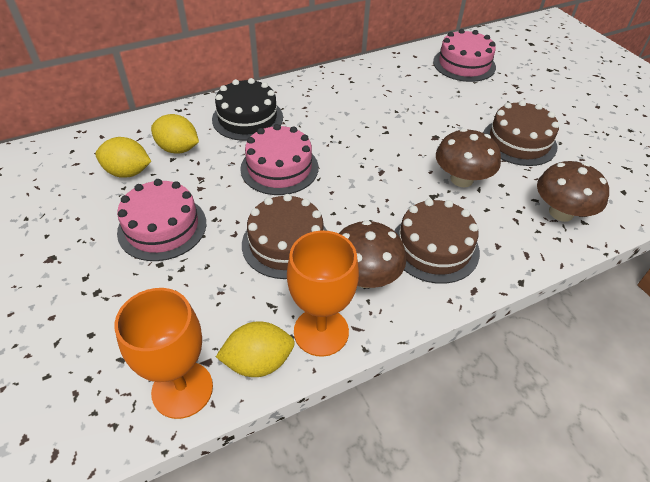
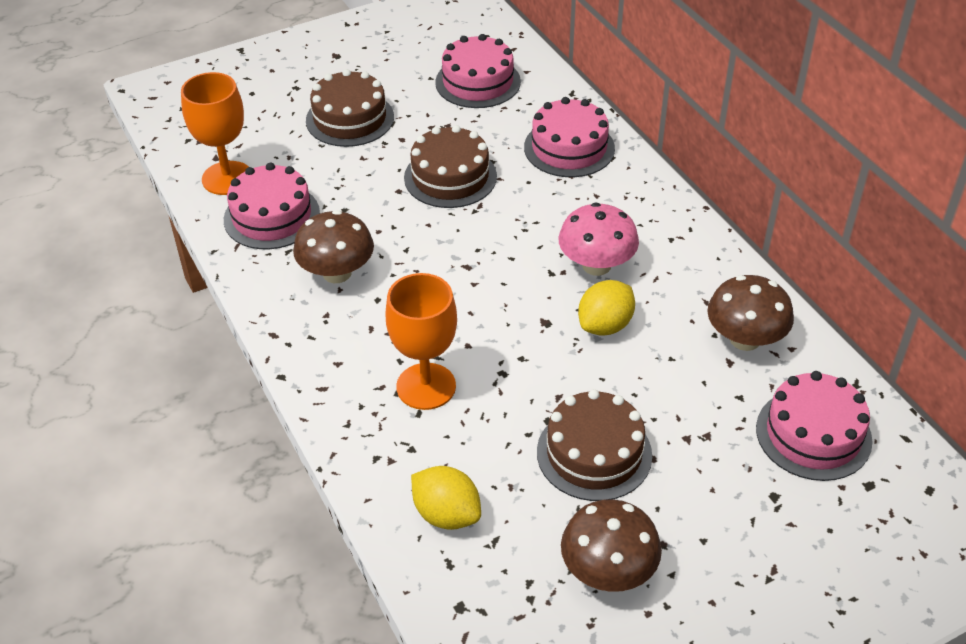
black cake: [212,78,283,141] = 1 -> none = 0
pink cake: [117,179,206,261] [240,124,318,195] [433,29,496,82] = 3 -> [224,163,320,249] [435,34,521,108] [524,97,615,177] [756,371,873,481] = 4
pink mushroom: none = 0 -> [559,202,639,276] = 1
yellow lemon: [95,137,151,178] [151,114,199,154] [216,321,295,377] = 3 -> [411,466,481,530] [578,280,635,336] = 2

